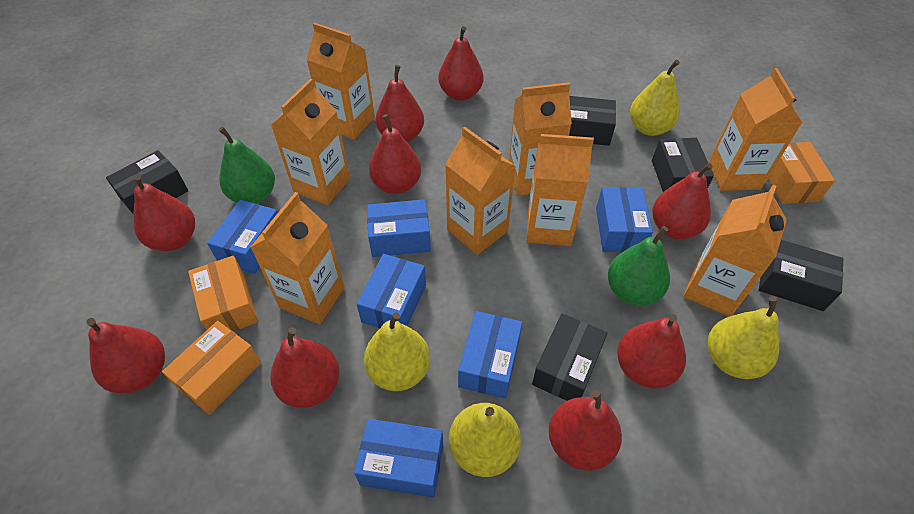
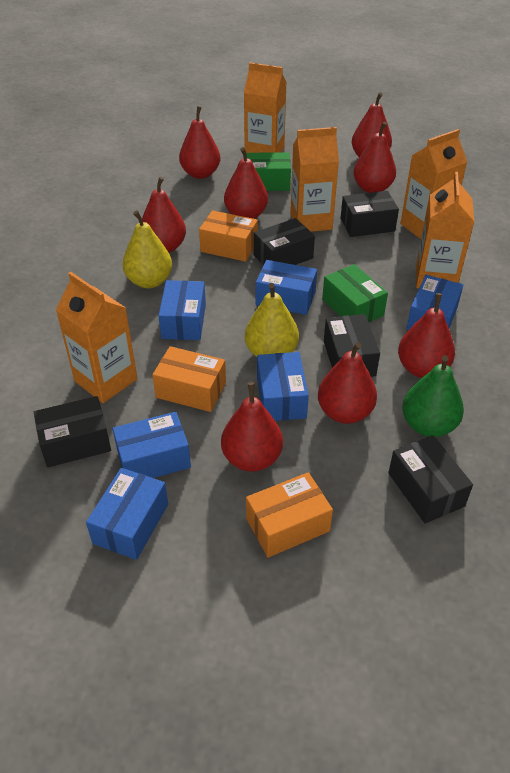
green box: none = 0 -> [246,152,291,191] [322,264,388,322] = 2
green pear: [219,127,275,204] [608,226,670,306] = 2 -> [402,355,464,437] = 1
orange carton: [250,192,345,324] [271,79,350,205] [306,23,375,140] [445,127,516,255] [509,83,572,196] [527,134,594,246] [684,185,787,317] [709,68,802,191] = 8 -> [56,272,138,403] [244,62,287,153] [290,127,339,232] [400,129,467,239] [416,172,474,289] = 5
red pear: [86,318,165,394] [134,174,195,251] [270,327,340,408] [369,114,421,194] [376,65,424,142] [438,26,483,101] [549,390,622,471] [617,314,686,389] [652,163,713,239] = 9 -> [142,177,186,253] [179,106,220,179] [221,382,283,472] [224,147,268,219] [318,342,377,424] [352,92,392,157] [353,122,396,193] [398,293,455,378] = 8
yellow pear: [364,312,430,391] [449,403,521,477] [630,60,680,136] [708,296,779,379] = 4 -> [123,210,172,288] [245,283,299,357] = 2

